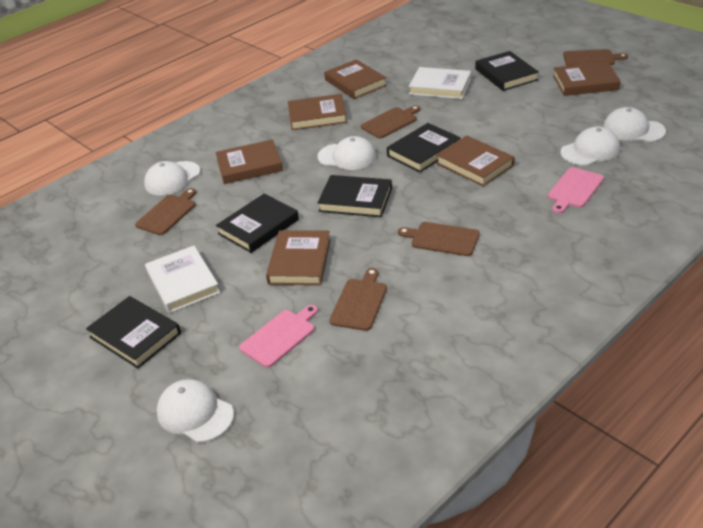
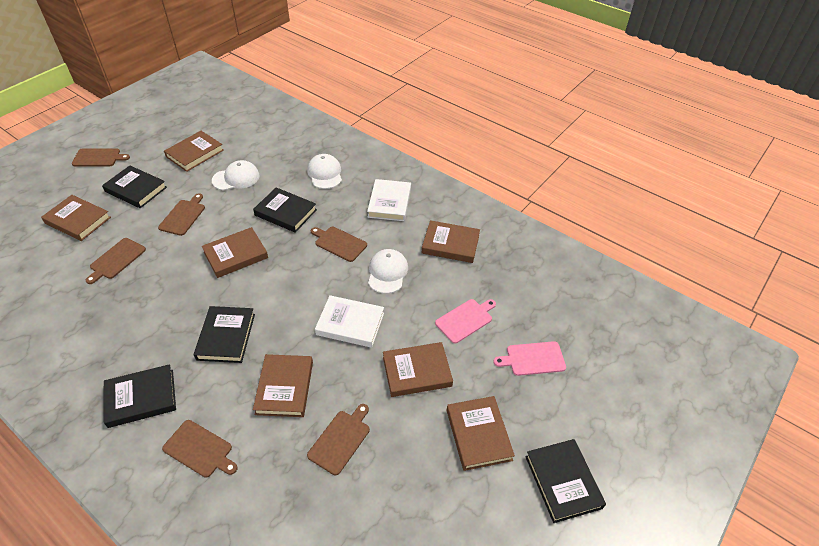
brown book: [215,139,283,184] [266,230,331,285] [288,94,347,130] [324,59,387,99] [436,136,514,187] [553,62,621,96] = 6 -> [41,195,111,241] [164,131,224,172] [202,227,268,278] [253,354,313,417] [383,342,453,397] [422,220,480,263] [447,396,515,471] = 7
brown cutting board: [135,188,196,235] [329,268,387,331] [361,105,420,138] [398,222,480,256] [563,49,628,66] = 5 -> [72,148,130,166] [86,238,146,284] [158,193,205,236] [162,420,238,478] [307,404,370,475] [311,227,367,262] = 6
white cap: [144,161,200,196] [156,379,234,443] [317,136,376,170] [561,126,620,166] [603,107,666,142] = 5 -> [212,160,259,191] [307,154,342,189] [368,249,408,294] = 3

